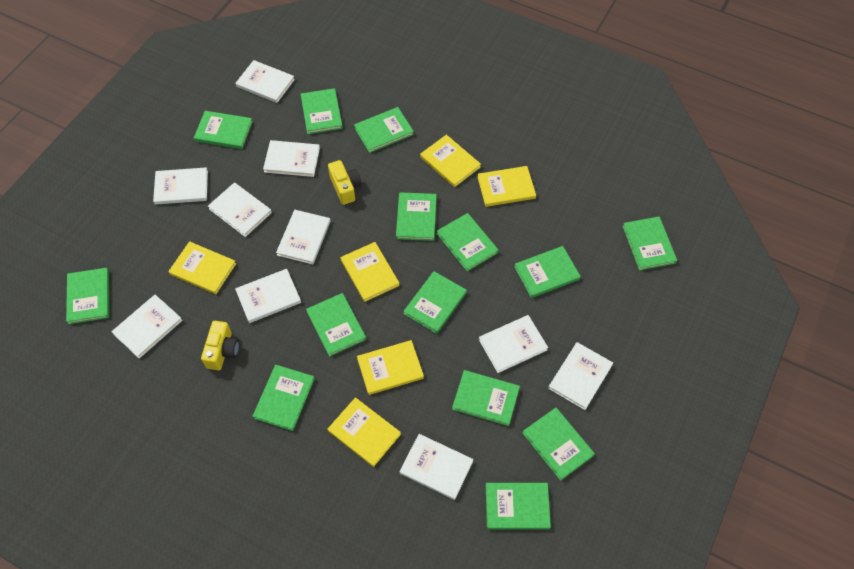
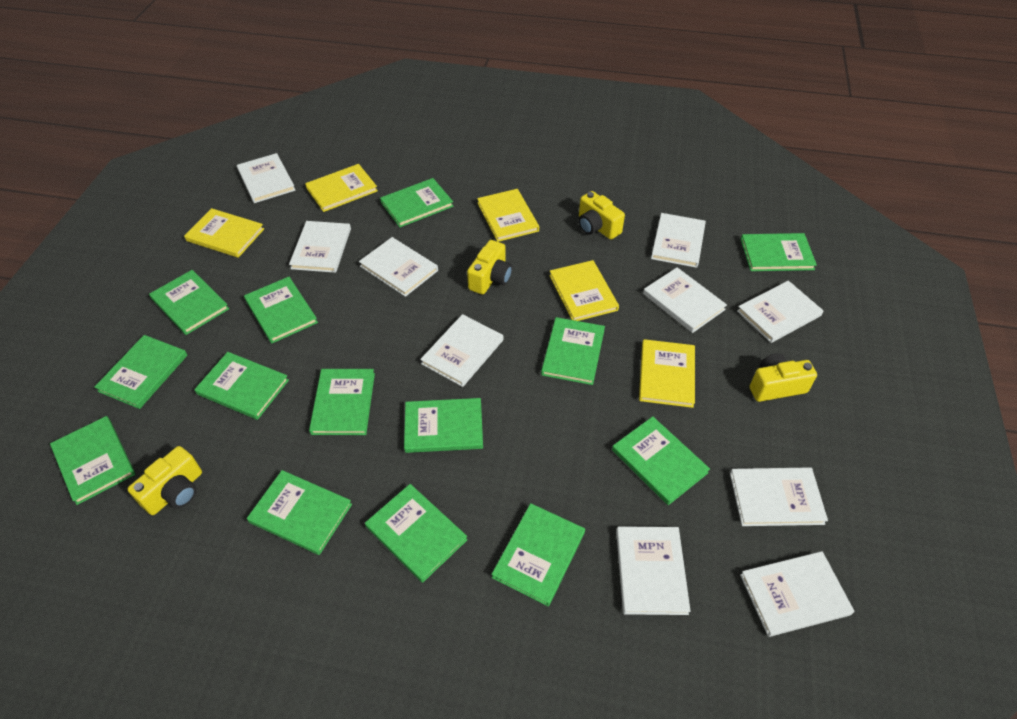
yellow book: [168,241,236,294] [327,397,401,467] [341,242,400,302] [357,340,424,395] [420,135,481,187] [478,166,536,207] = 6 -> [184,208,264,258] [305,164,378,212] [477,189,539,242] [549,260,619,321] [639,339,695,408] = 5
yellow camera: [201,321,239,370] [328,160,362,205] = 2 -> [128,446,202,515] [467,240,512,294] [579,191,625,239] [750,353,817,402] = 4

